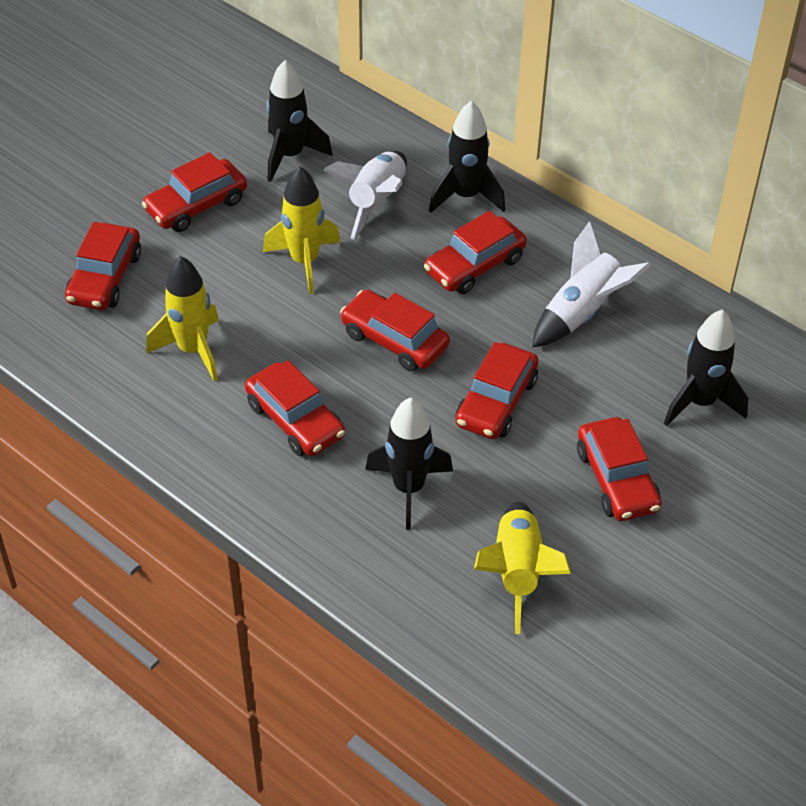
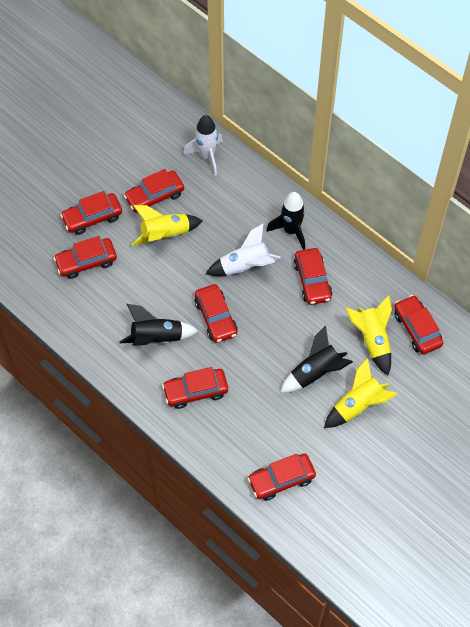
black rocket: [267,60,333,182] [365,397,453,530] [429,101,505,213] [664,310,748,426] = 4 -> [120,304,198,346] [266,192,305,250] [280,326,353,393] = 3
red car: [65,222,141,310] [142,152,247,232] [245,360,345,456] [340,290,450,371] [424,211,527,294] [455,342,539,439] [577,417,662,521] = 7 -> [53,236,117,279] [60,191,122,235] [124,169,184,212] [162,367,228,409] [195,284,238,343] [247,453,316,501] [294,248,332,305] [394,295,443,355] = 8

